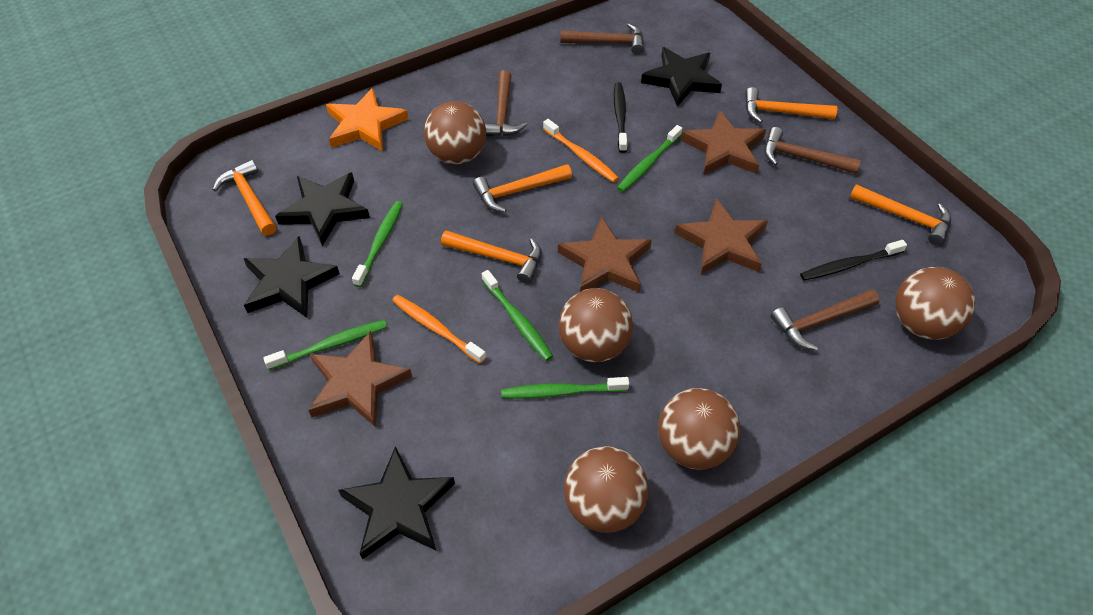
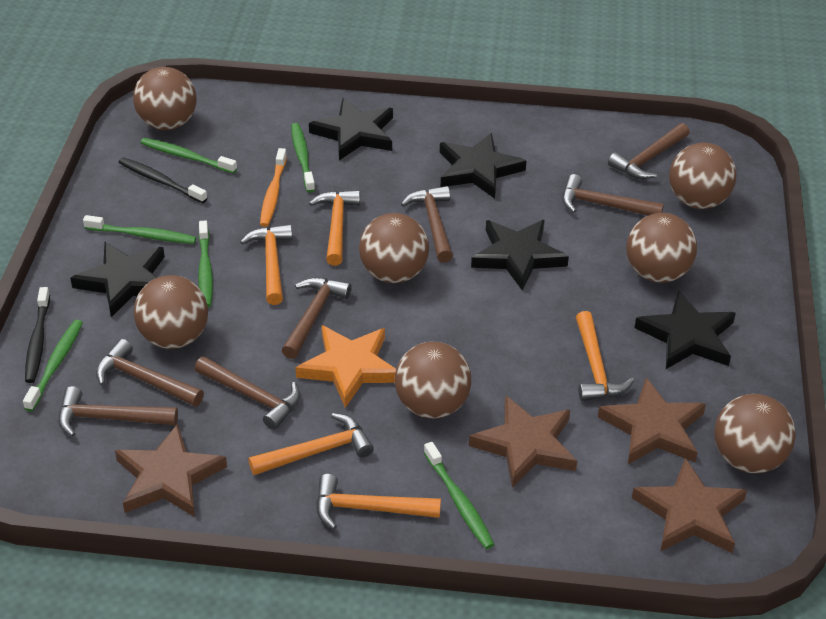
black star: [243,236,340,318] [275,172,370,246] [338,446,455,559] [641,47,722,107] = 4 -> [70,242,165,317] [309,98,393,160] [440,133,526,199] [471,220,569,291] [635,291,736,369] = 5
brown ball: [424,101,486,165] [559,288,633,362] [564,446,649,533] [658,388,740,470] [895,267,975,340] = 5 -> [133,67,197,130] [134,275,208,349] [359,213,429,283] [395,342,471,419] [626,213,697,283] [669,143,737,209] [714,394,796,473] = 7
brown hammer: [485,70,527,137] [561,23,644,55] [764,127,861,174] [771,289,879,351] = 4 -> [58,386,178,437] [96,339,204,406] [195,356,300,430] [281,277,351,359] [401,186,453,263] [562,174,664,216] [608,123,690,179] = 7
green toothbrush: [263,320,387,370] [352,201,403,287] [482,270,553,361] [501,377,629,398] [617,125,682,192] = 5 -> [23,320,83,411] [83,215,197,244] [140,138,237,174] [198,221,213,308] [291,123,315,193] [424,442,495,549] = 6
orange toothbrush: [392,295,486,364] [543,119,619,182] = 2 -> [260,148,287,227] = 1

